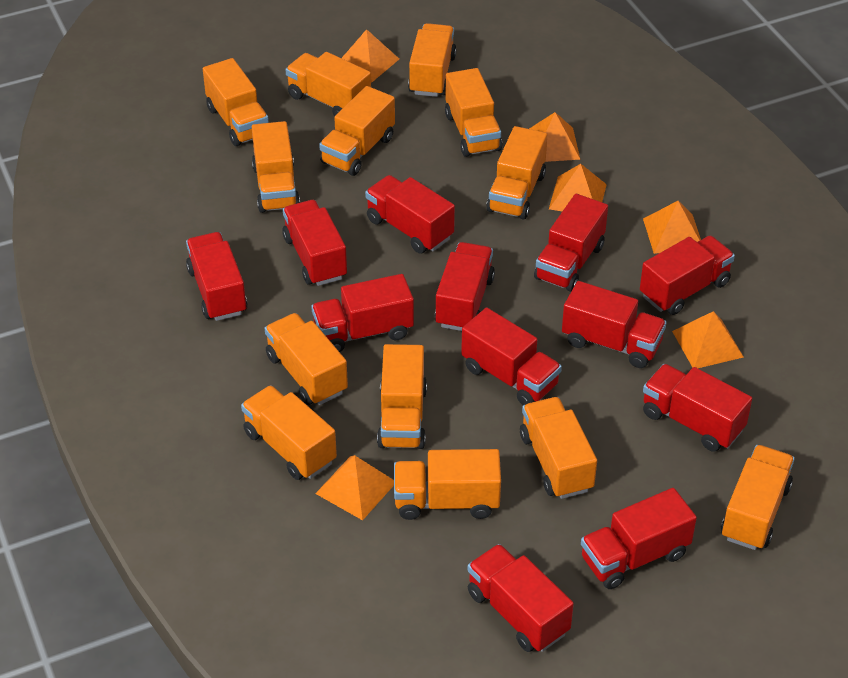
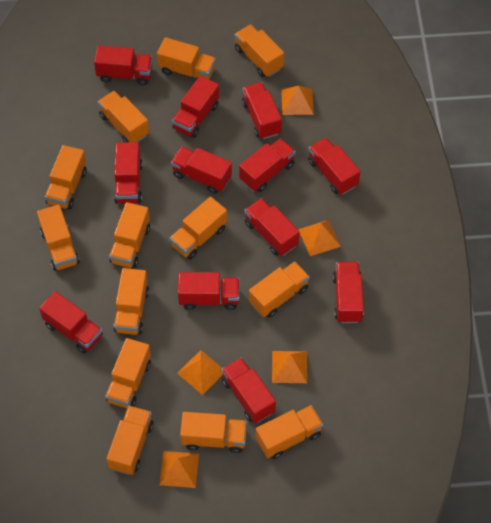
orange pyramid: [315,455,394,520] [342,29,399,82] [529,112,581,162] [549,164,607,211] [643,201,701,254] [672,311,744,368] = 6 -> [159,451,199,488] [177,350,223,395] [272,351,307,383] [281,86,314,115] [298,220,341,256] = 5

